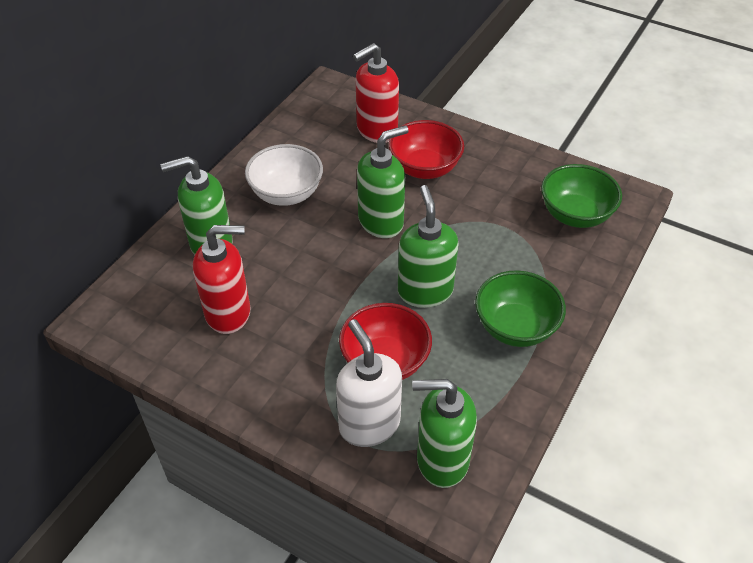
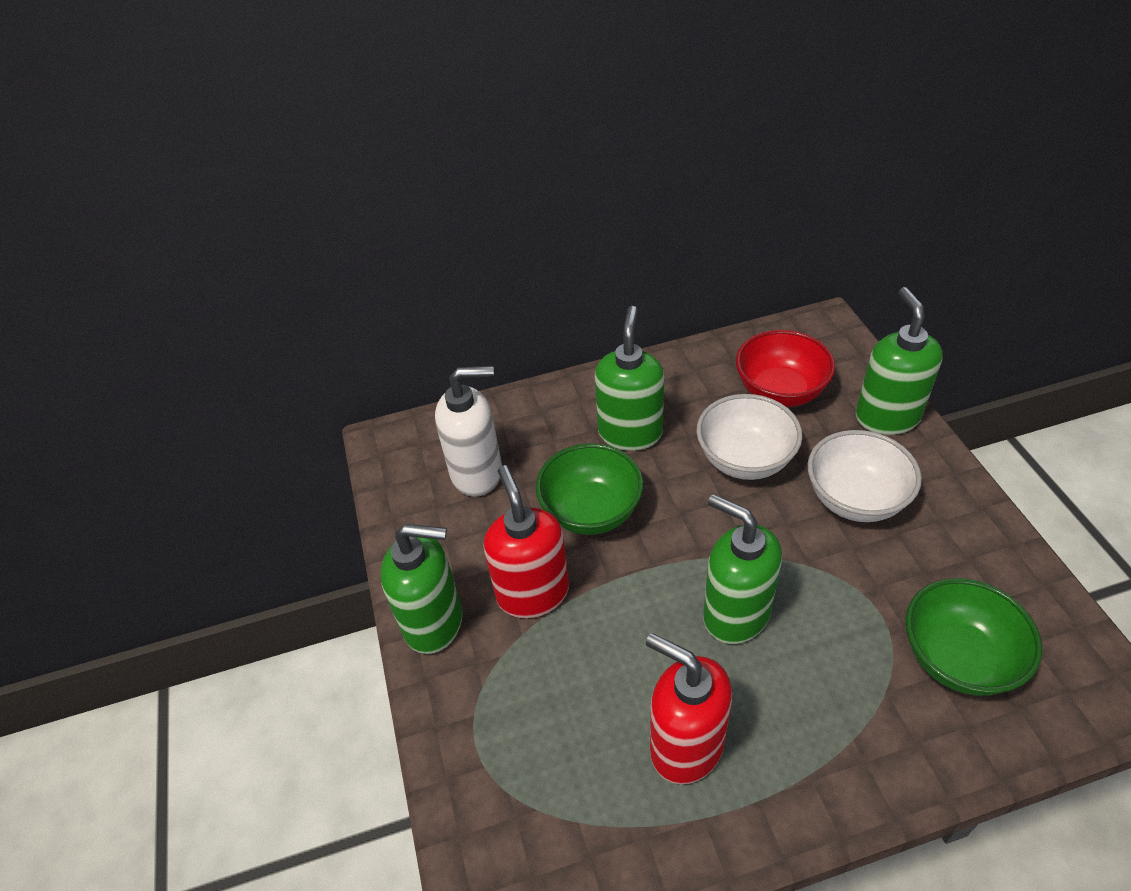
red bowl: [339,303,432,380] [389,120,464,179] = 2 -> [736,330,835,407] = 1
white bowl: [245,144,323,206] = 1 -> [696,394,802,480] [808,430,922,522] = 2

